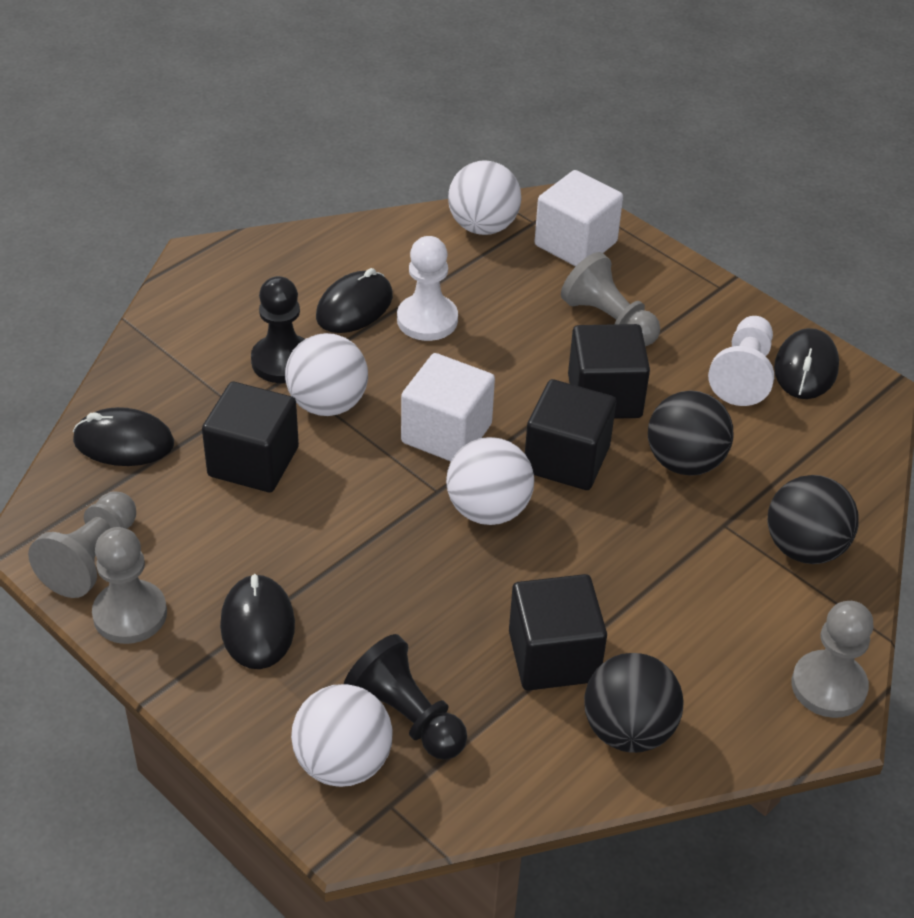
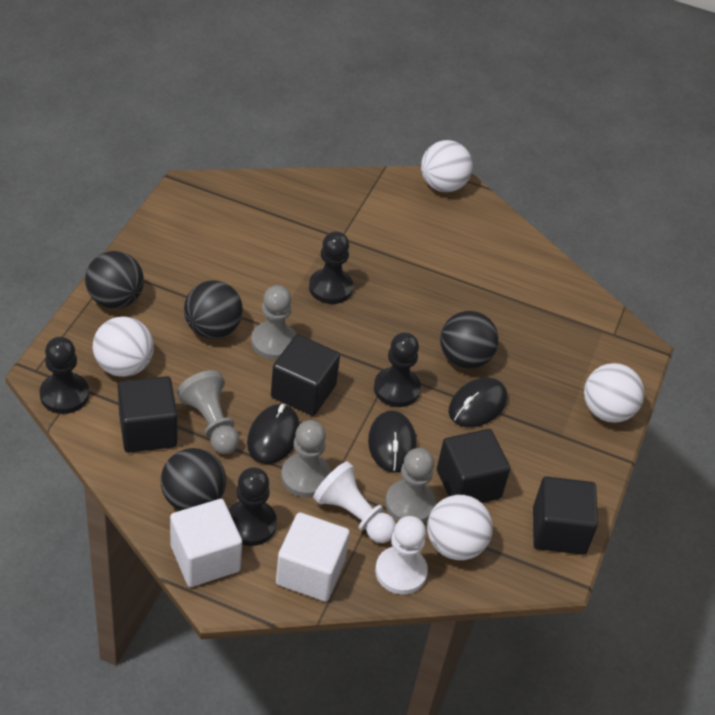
black ball: [584,653,683,753] [648,391,733,476] [768,475,859,564] = 3 -> [85,251,144,309] [161,448,226,511] [184,280,243,339] [440,311,499,369] = 4
black mouse: [73,407,174,466] [220,574,295,669] [316,268,393,333] [774,328,839,399] = 4 -> [247,404,300,464] [368,410,417,473] [449,377,507,427] = 3
black pawn: [251,276,305,383] [344,634,467,760] = 2 -> [40,337,89,414] [229,467,277,546] [309,231,353,304] [374,332,421,407] = 4

